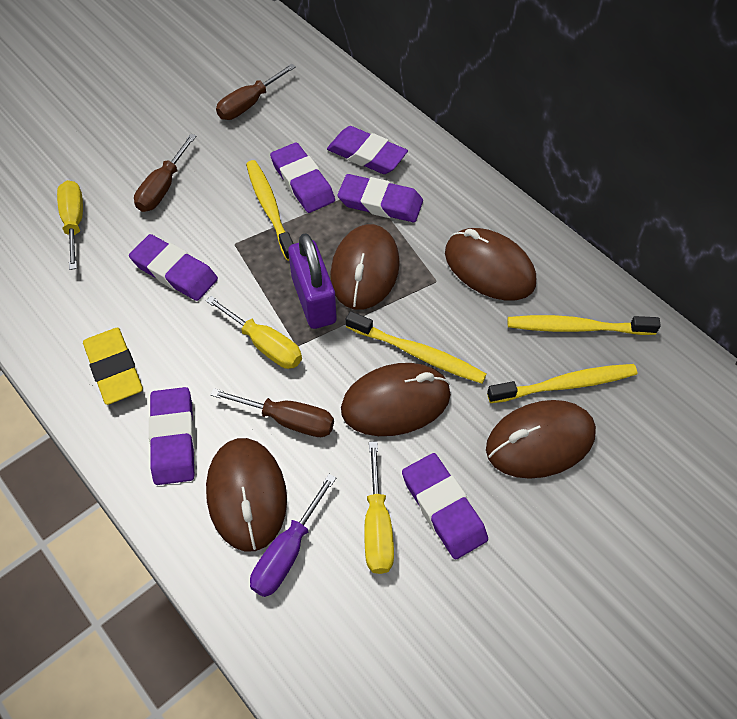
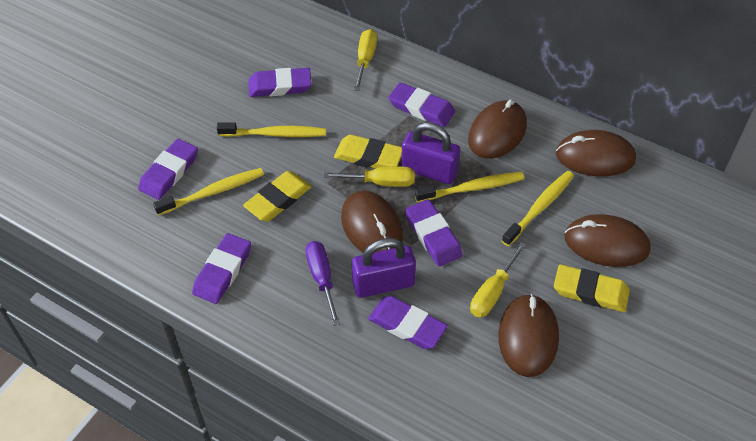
brown screwdriver: [134,134,197,212] [211,388,334,437] [216,63,296,120] = 3 -> none = 0
purple padlock: [288,233,337,329] = 1 -> [352,238,416,298] [401,122,460,184] = 2
yellow eraser: [83,328,143,405] = 1 -> [243,171,312,221] [334,135,402,169] [554,264,630,312] = 3

